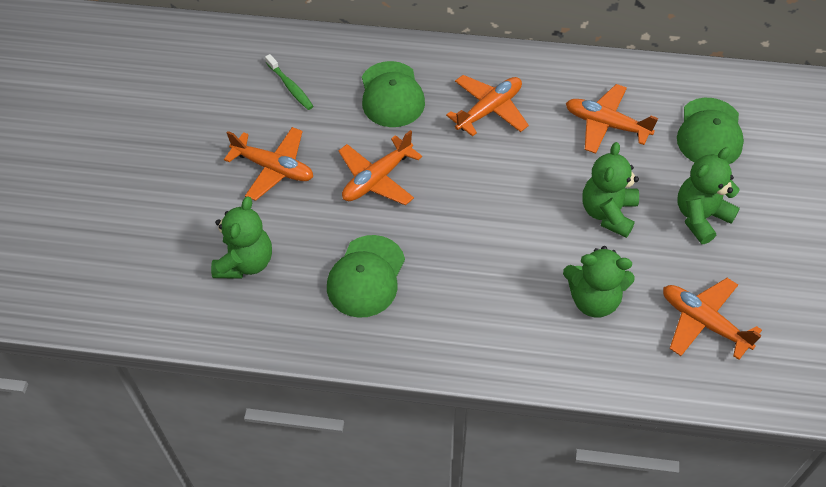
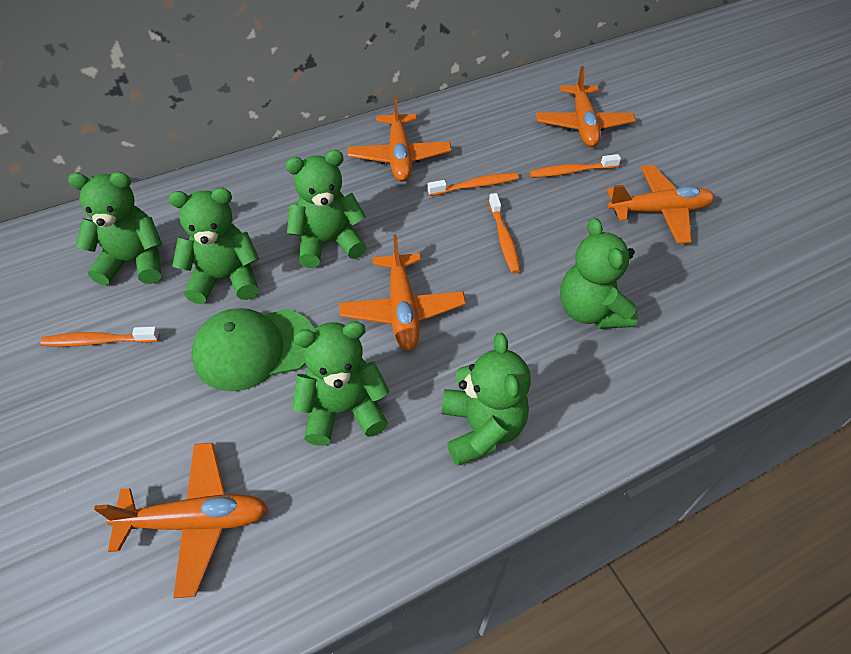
green cap: [327,235,405,318] [362,61,425,127] [677,98,744,164] = 3 -> [191,308,314,391] = 1
green teddy bear: [211,197,272,279] [563,246,635,317] [582,142,639,238] [677,147,740,244] = 4 -> [68,172,162,285] [168,188,259,304] [286,150,367,268] [292,321,390,446] [442,333,531,466] [560,218,638,329] = 6
green toothbrush: [265,54,313,110] = 1 -> none = 0
orange toothbrush: none = 0 -> [40,327,159,347] [427,173,518,196] [489,193,520,274] [530,154,621,178] = 4

